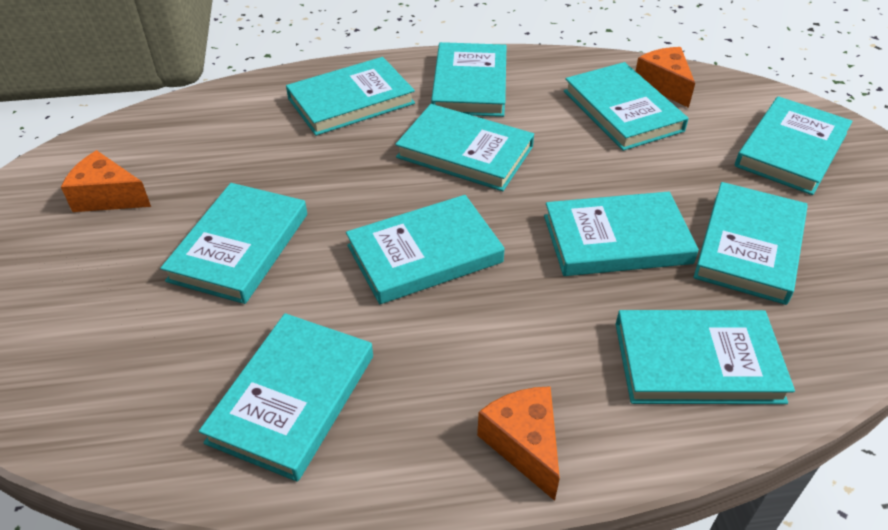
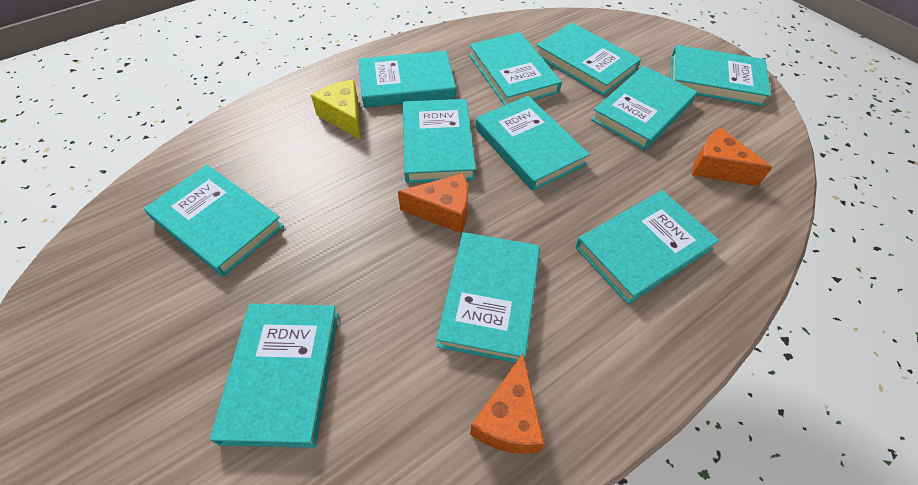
yellow cheese: none = 0 -> [311,80,361,140] = 1

